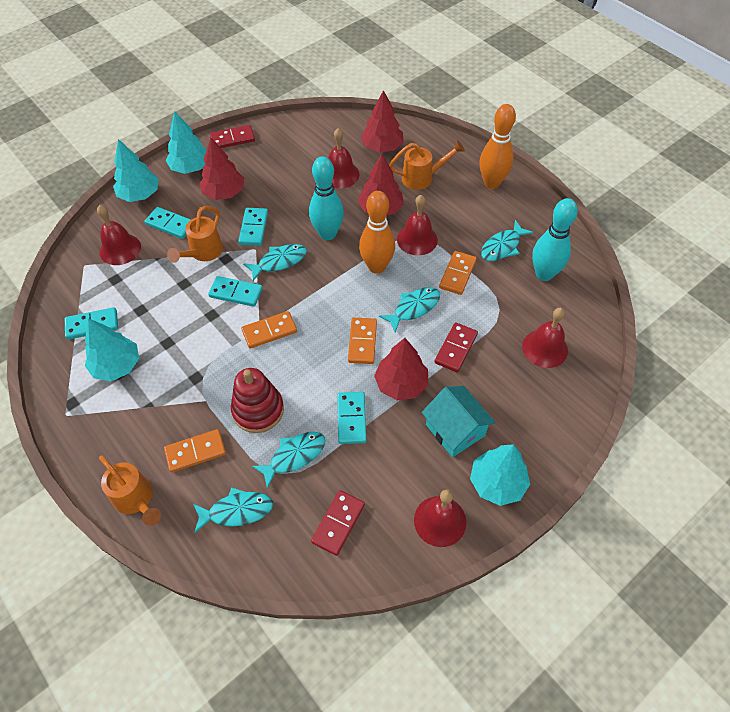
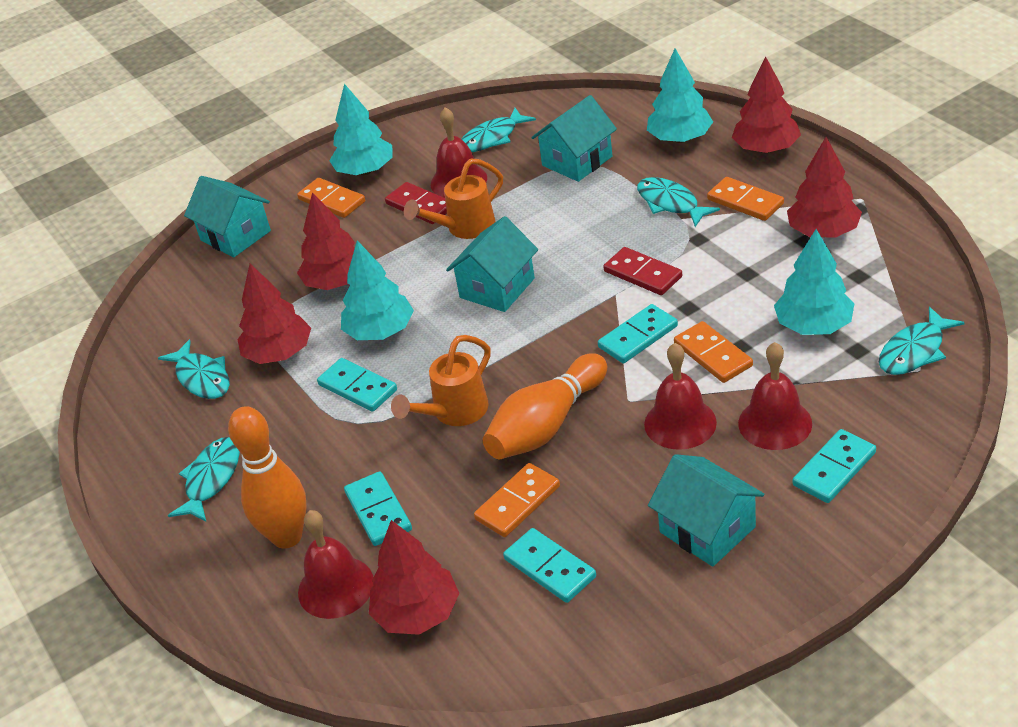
orange watering can: [99,456,161,526] [167,206,223,263] [389,140,465,190] = 3 -> [391,335,491,426] [404,158,503,239] = 2
red bell: [97,205,141,265] [328,128,360,188] [397,195,438,255] [414,490,466,547] [522,308,568,368] = 5 -> [298,510,374,619] [431,107,487,198] [644,343,717,450] [738,342,812,450] = 4
red domino: [210,125,255,148] [311,490,365,556] [435,322,478,372] = 3 -> [385,182,447,224] [603,247,682,295] = 2
red stacking toy: [231,368,284,433] = 1 -> none = 0
red tree: [199,137,244,200] [358,154,404,216] [361,90,404,153] [374,338,428,400] = 4 -> [238,264,311,364] [297,192,355,290] [369,520,459,635] [732,57,801,153] [787,137,862,238] = 5
turquoise bowling pin: [309,156,344,240] [532,198,578,281] = 2 -> none = 0
turquoise house: [422,386,496,457] = 1 -> [184,176,271,257] [446,216,538,312] [531,95,617,182] [648,454,764,567] = 4

